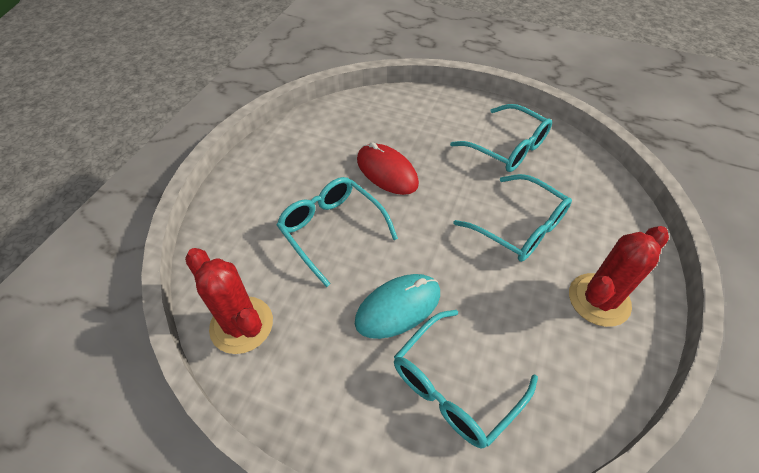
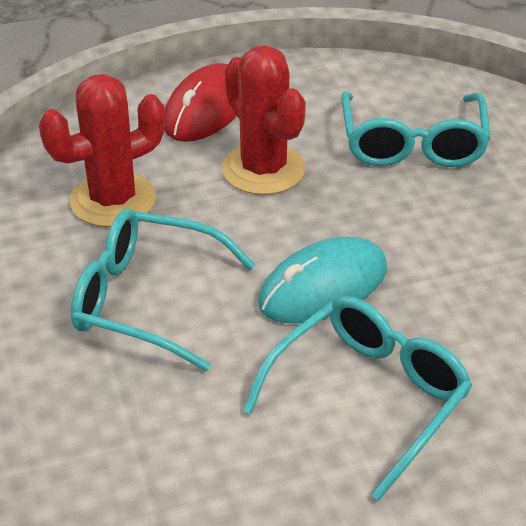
turquoise glasses: [277,177,398,287] [394,310,538,448] [450,104,552,172] [454,174,572,262] = 4 -> [71,209,255,371] [243,296,472,501] [341,91,491,167] = 3

